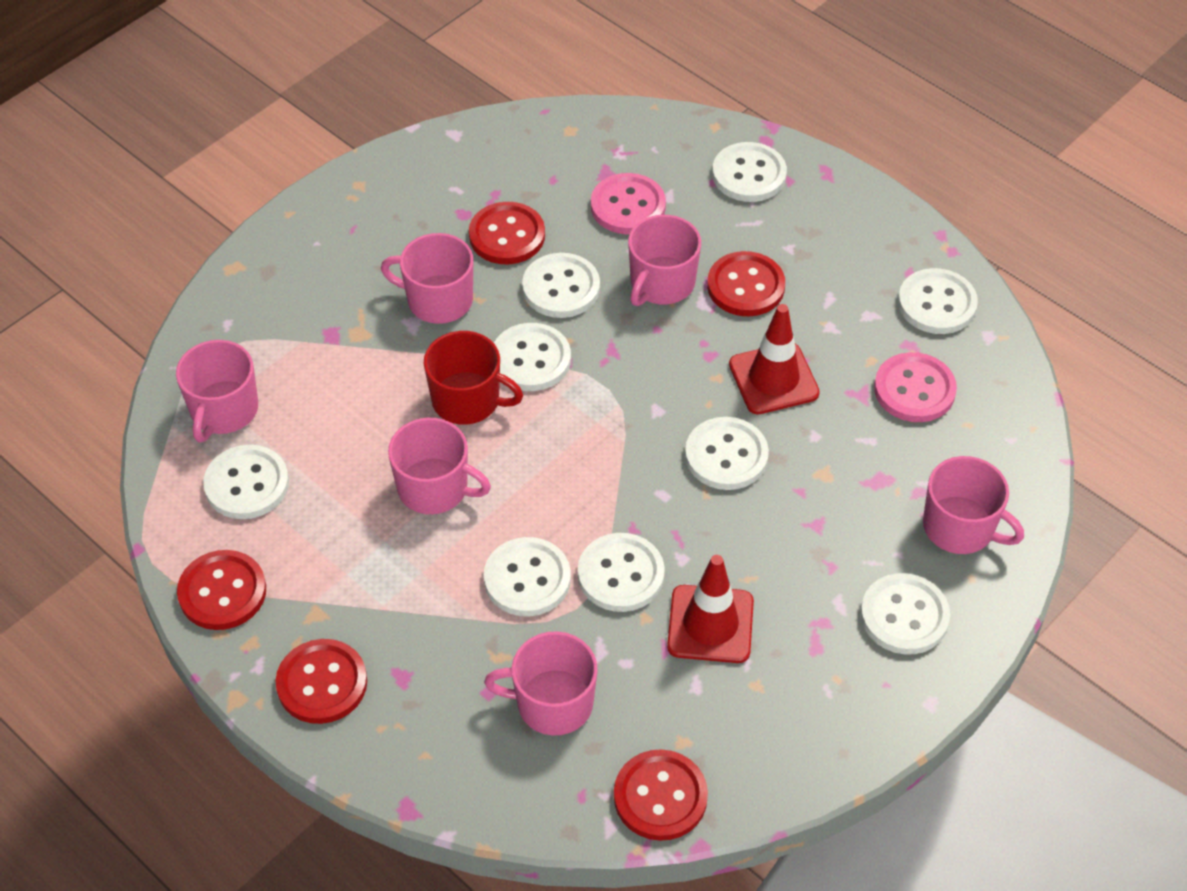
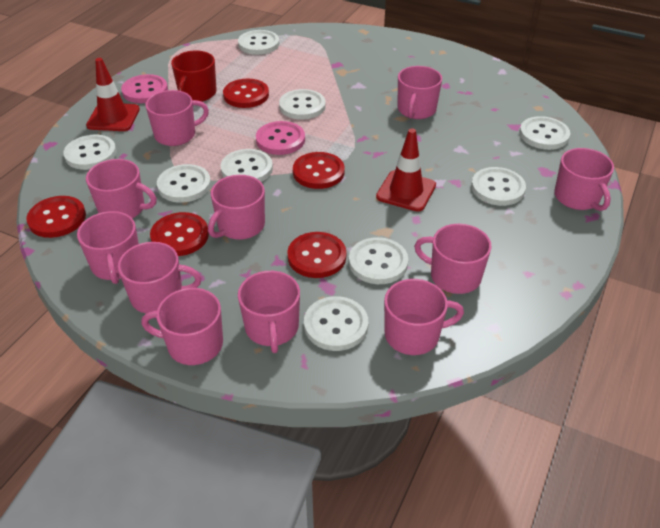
pink mug: [176,340,258,443] [381,233,473,324] [388,418,491,514] [484,631,598,735] [628,215,701,306] [923,456,1024,554] = 6 -> [77,211,139,284] [86,159,157,218] [118,242,201,313] [141,288,223,365] [145,90,209,146] [208,175,265,240] [238,271,300,353] [384,279,464,355] [398,66,442,119] [414,224,491,294] [554,148,614,211] = 11

